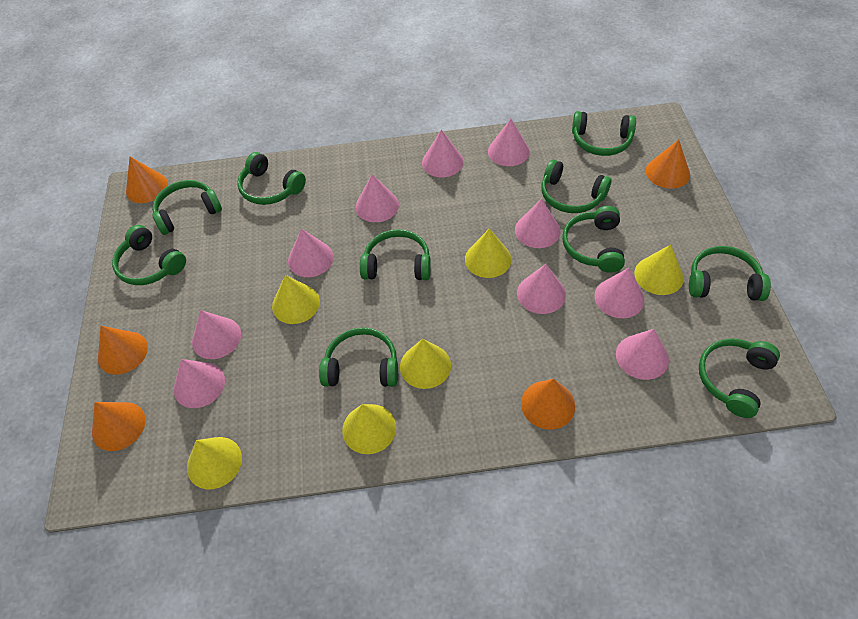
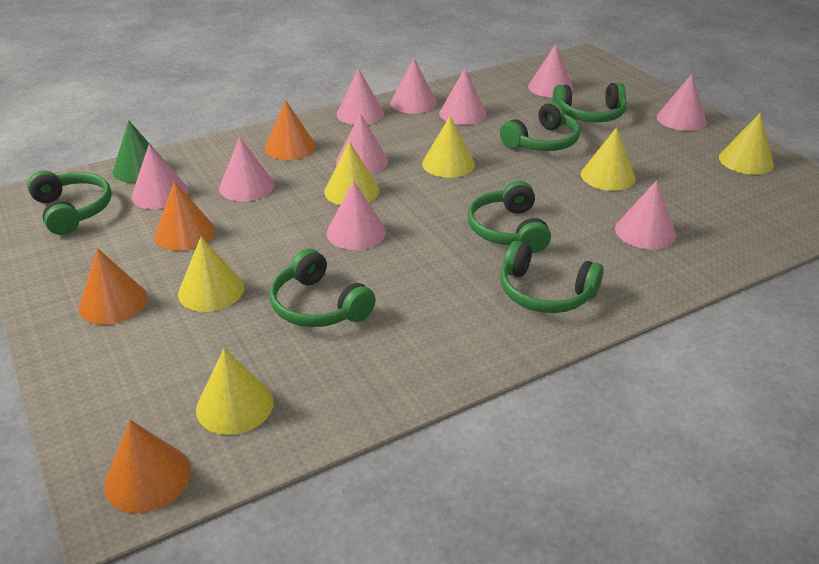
green cone: none = 0 -> [112,120,165,183] = 1
green headphones: [112,225,186,285] [152,180,222,235] [237,152,306,205] [319,327,398,387] [360,229,431,280] [541,159,611,213] [562,206,625,273] [572,111,636,156] [689,246,771,301] [699,338,780,418] = 10 -> [27,171,112,235] [270,248,376,327] [468,181,551,253] [500,101,580,151] [501,241,604,313] [553,83,627,122] = 6
orange cone: [92,402,146,451] [98,326,148,374] [126,157,168,203] [521,379,575,429] [646,140,690,188] = 5 -> [78,248,148,325] [104,420,191,513] [154,181,215,251] [265,100,316,160] = 4

